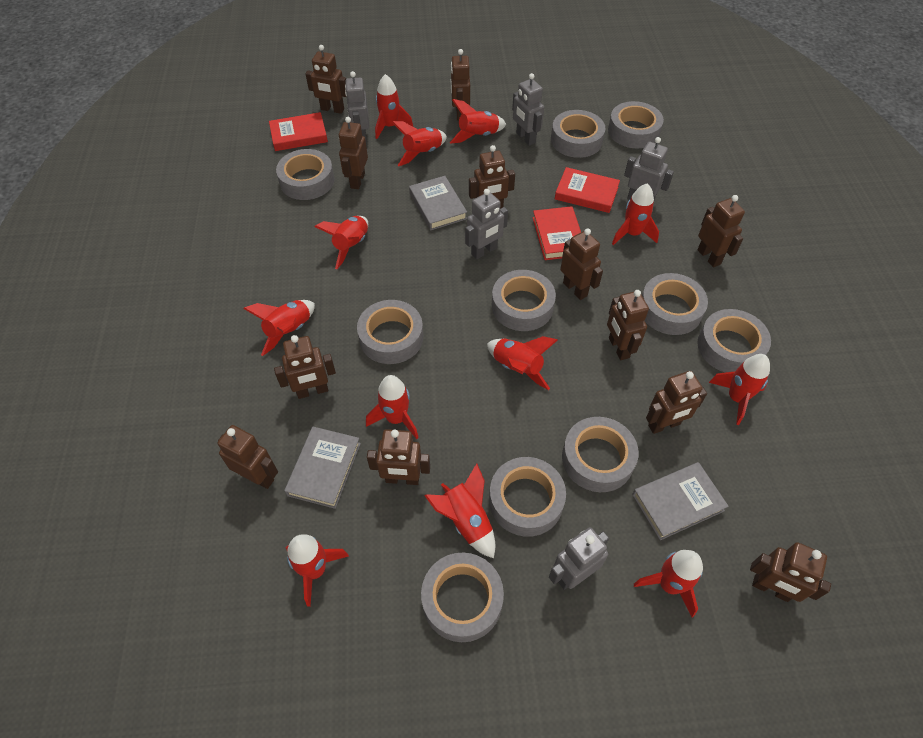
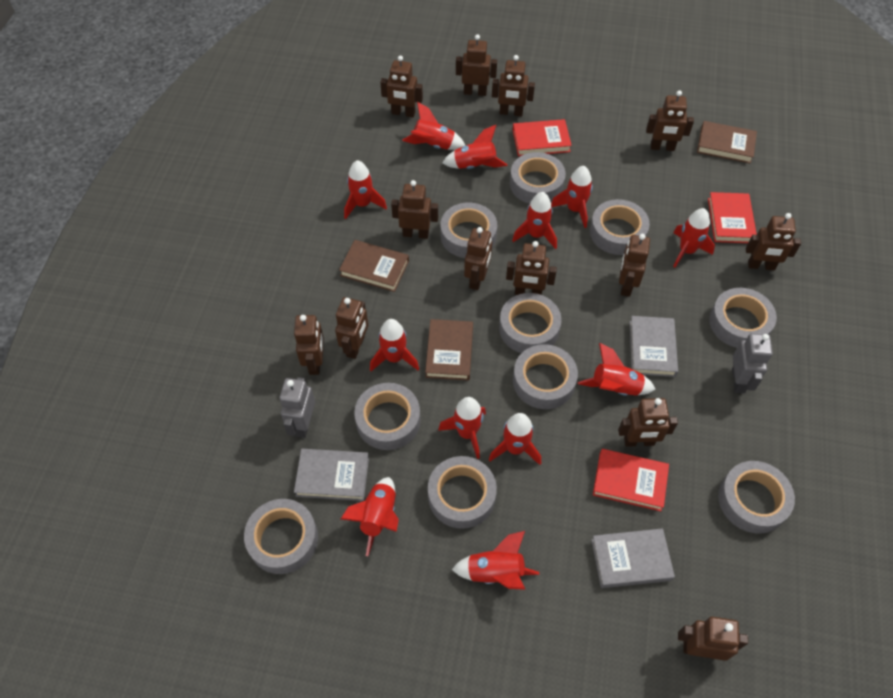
brown book: none = 0 -> [339,240,409,292] [425,319,473,381] [697,121,757,164] = 3
brown robot: [217,425,278,489] [274,335,336,399] [306,45,346,114] [339,117,368,189] [367,429,430,485] [451,49,470,121] [469,145,515,209] [560,229,603,300] [607,290,649,360] [646,371,707,434] [698,195,745,267] [750,542,831,602] = 12 -> [294,315,324,375] [335,297,368,359] [380,55,423,118] [391,180,438,239] [456,34,497,96] [464,227,492,290] [492,55,535,116] [506,241,557,295] [618,398,678,447] [619,234,650,297] [646,91,694,151] [678,617,748,661] [746,213,801,270] = 13
grey robot: [345,71,369,143] [465,189,508,259] [512,73,544,146] [549,527,609,590] [624,137,674,200] = 5 -> [279,377,315,438] [732,334,773,393] = 2

